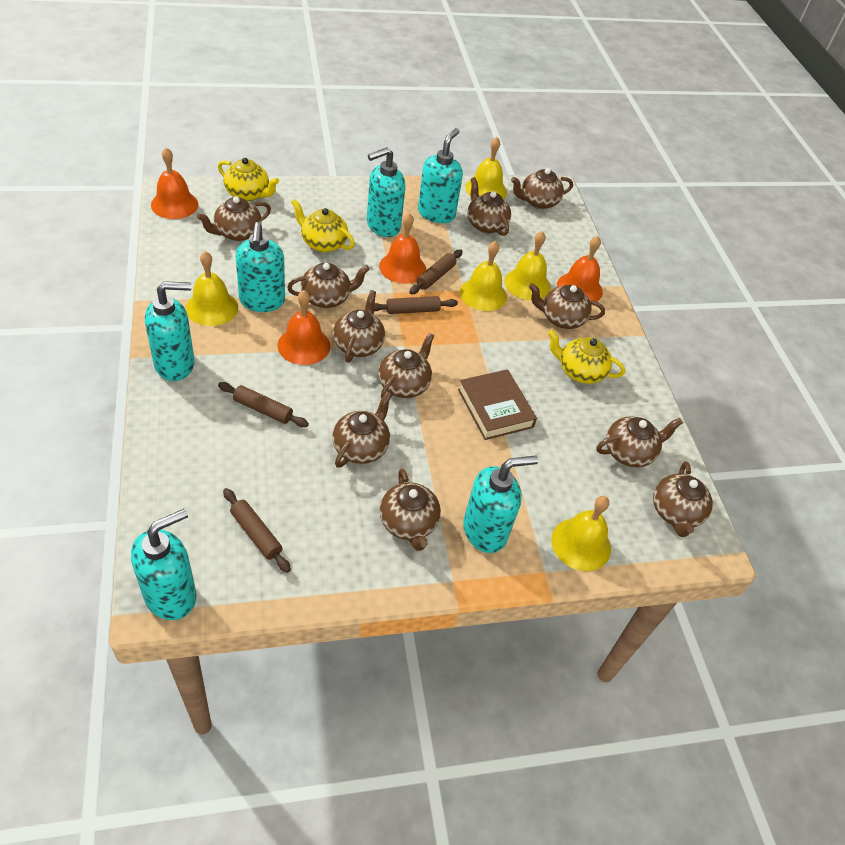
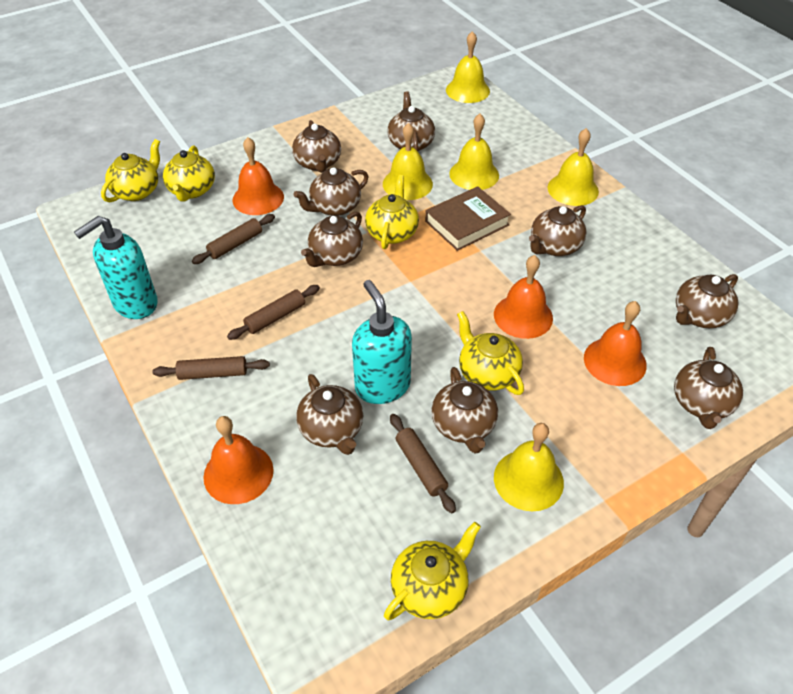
brown teapot: [197,196,271,241] [287,263,370,308] [332,391,392,468] [333,290,385,362] [378,333,435,399] [379,469,441,551] [467,177,511,236] [511,168,573,209] [529,283,605,329] [596,416,683,467] [653,461,713,537] = 11 -> [292,120,341,173] [293,167,368,216] [296,374,363,455] [301,211,363,267] [388,91,435,151] [431,367,498,454] [529,205,586,256] [674,347,743,429] [676,274,738,328] = 9
turquoise soap dispenser: [131,509,197,620] [145,281,195,381] [235,222,285,312] [367,147,406,237] [418,128,463,223] [463,456,538,553] = 6 -> [74,216,158,319] [352,280,412,404] = 2
yellow teapot: [218,158,279,201] [291,199,355,252] [548,330,625,384] = 3 -> [101,139,160,203] [163,145,215,202] [365,175,419,249] [384,522,481,620] [457,311,524,395] = 5

